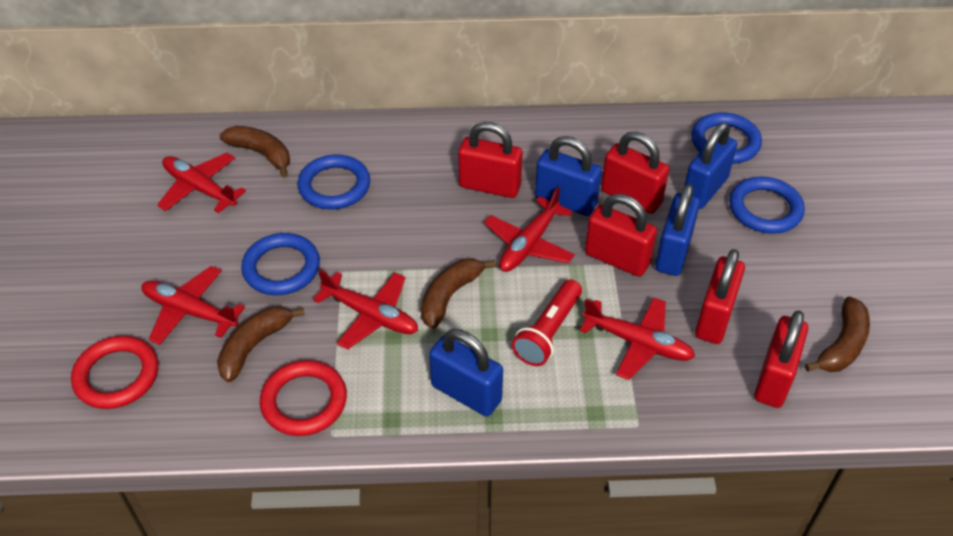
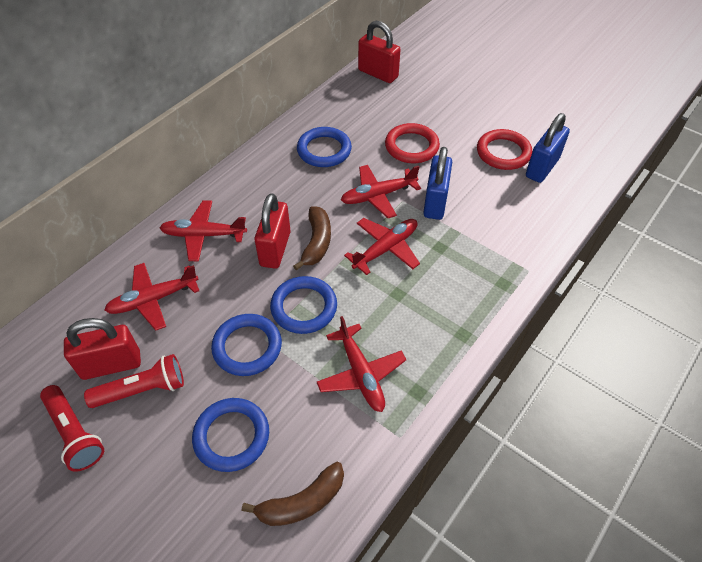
blue padlock: [429,329,503,417] [535,136,602,216] [655,184,700,276] [684,123,738,209] = 4 -> [423,147,452,220] [526,113,570,183] = 2
brown banana: [217,306,305,382] [220,126,290,177] [421,258,496,329] [805,296,870,372] = 4 -> [242,462,344,526] [293,206,331,271] = 2
red flashlight: [512,279,582,366] = 1 -> [40,385,104,472] [84,354,184,408] = 2
red padlock: [458,122,523,198] [585,194,657,277] [601,131,669,214] [695,249,745,344] [754,310,808,408] = 5 -> [64,318,141,380] [255,193,291,269] [358,21,401,83] = 3

